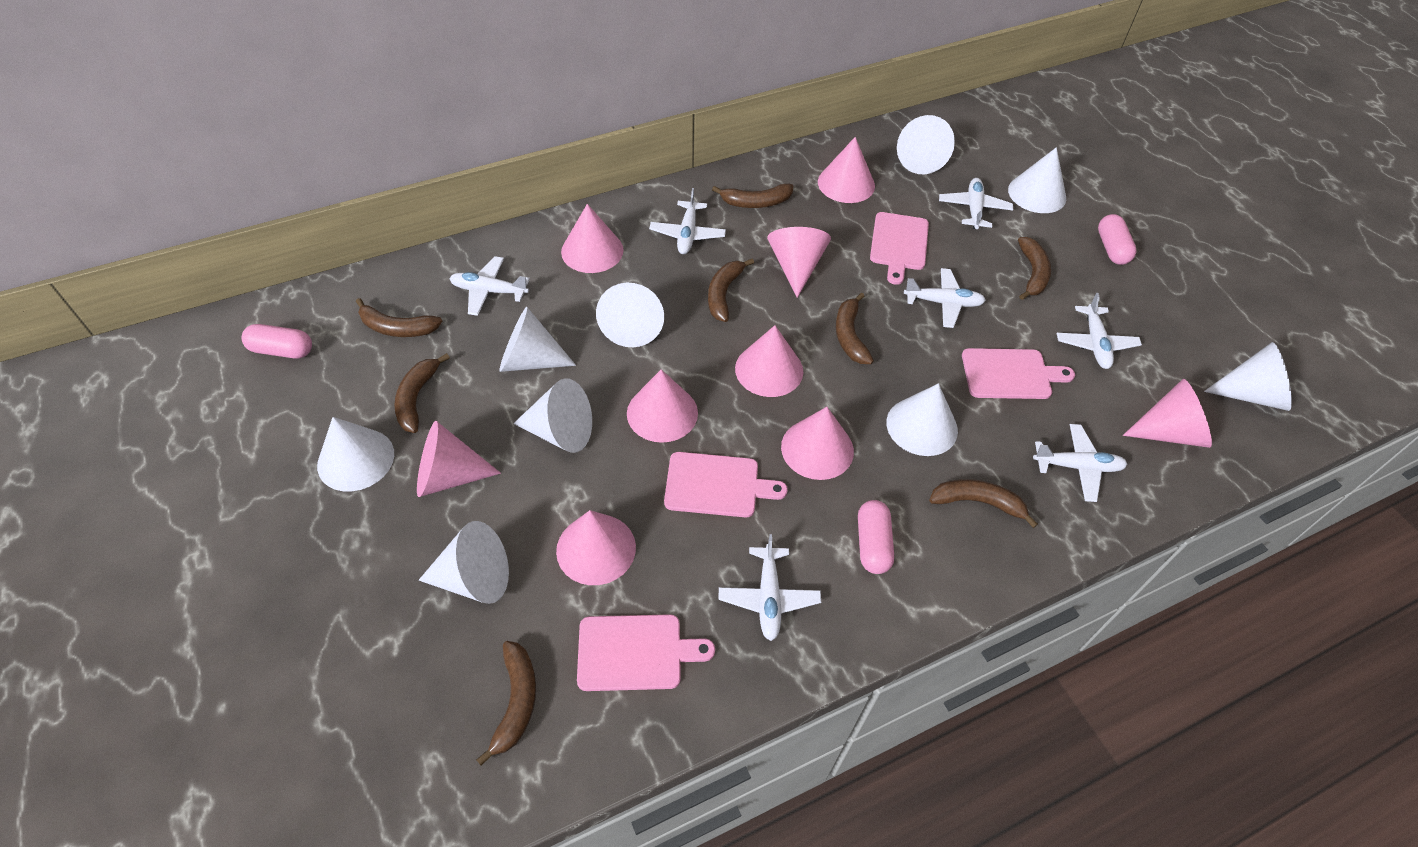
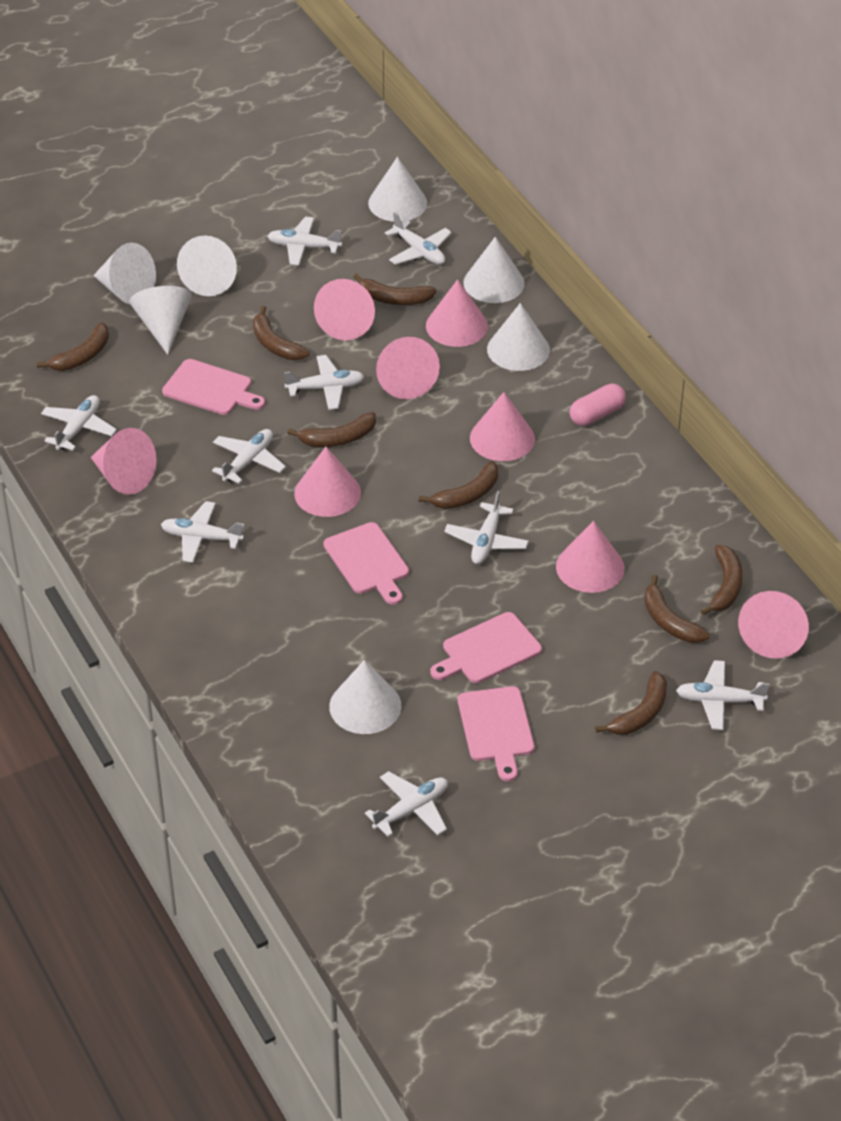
pink capsule: [242,324,312,359] [858,500,894,574] [1098,214,1137,265] = 3 -> [570,384,626,426] = 1
pink cone: [417,421,501,497] [556,510,636,585] [561,204,624,273] [627,369,698,443] [735,325,803,397] [767,227,831,298] [781,407,854,480] [818,137,875,203] [1123,379,1212,448] = 9 -> [90,428,157,495] [294,447,361,517] [314,279,375,340] [376,337,440,399] [426,279,488,347] [470,392,535,461] [556,521,625,593] [738,591,809,659] = 8
white cone: [317,417,394,491] [419,521,509,604] [499,307,576,372] [513,378,592,453] [596,283,664,347] [886,383,958,456] [897,115,955,174] [1008,147,1066,213] [1204,342,1292,411] = 9 -> [93,242,156,305] [129,286,192,355] [177,236,237,296] [329,660,401,734] [368,157,427,222] [463,237,525,303] [487,303,550,371] = 7
white plane: [449,256,530,316] [649,188,726,254] [719,534,821,641] [904,268,986,328] [939,178,1013,229] [1033,424,1128,502] [1056,293,1142,369] = 7 -> [41,395,117,451] [161,501,244,563] [212,429,286,484] [268,217,342,266] [284,355,365,410] [365,771,448,837] [385,212,452,265] [444,491,529,564] [676,660,769,730] = 9

